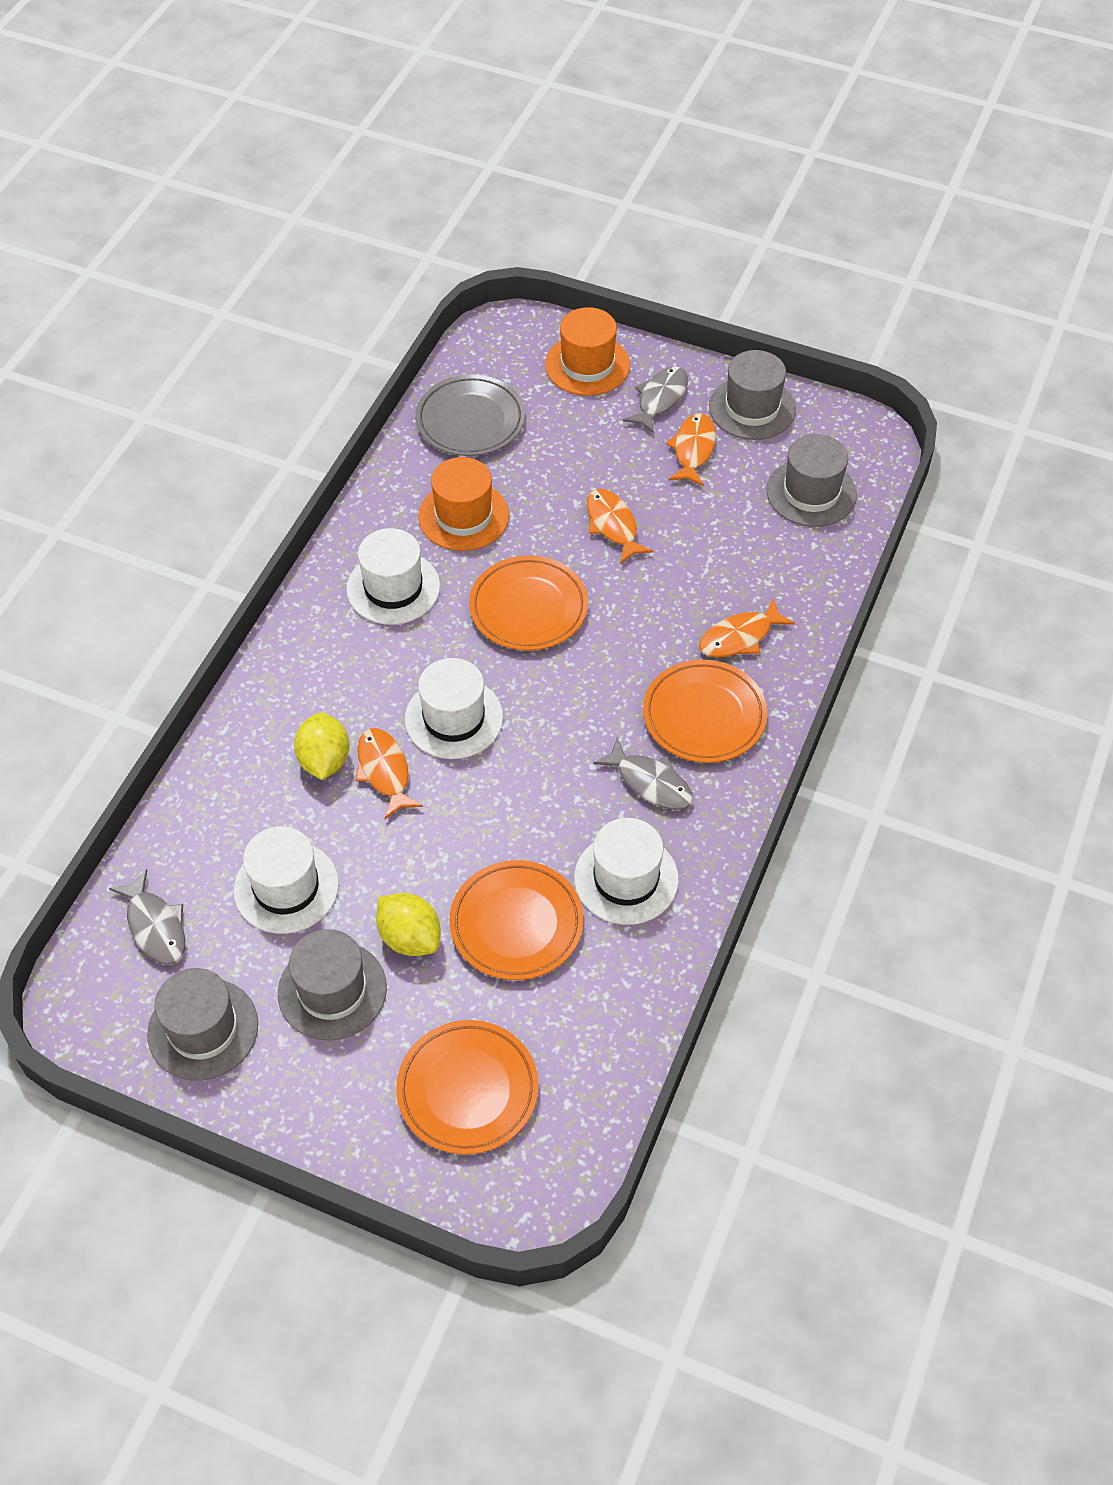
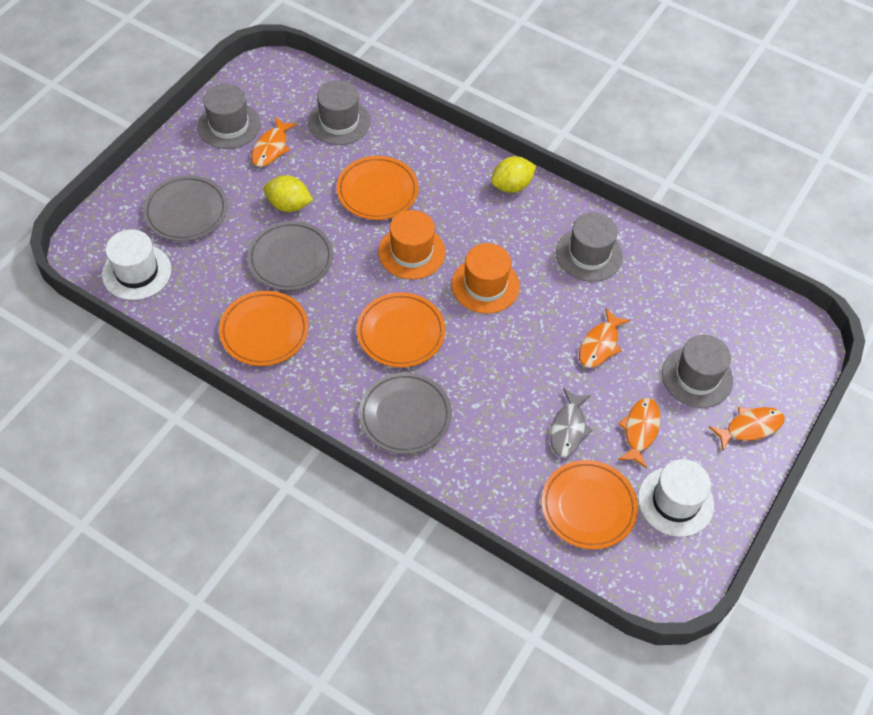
grey fish: [109,869,185,965] [593,737,693,810] [623,366,688,434] = 3 -> [550,388,592,457] = 1
grey plate: [415,375,525,456] = 1 -> [143,175,228,241] [247,221,333,291] [359,372,452,454] = 3
white hat: [233,826,339,934] [346,528,440,625] [405,658,503,759] [574,818,679,925] = 4 -> [102,229,171,300] [638,459,714,537] = 2

